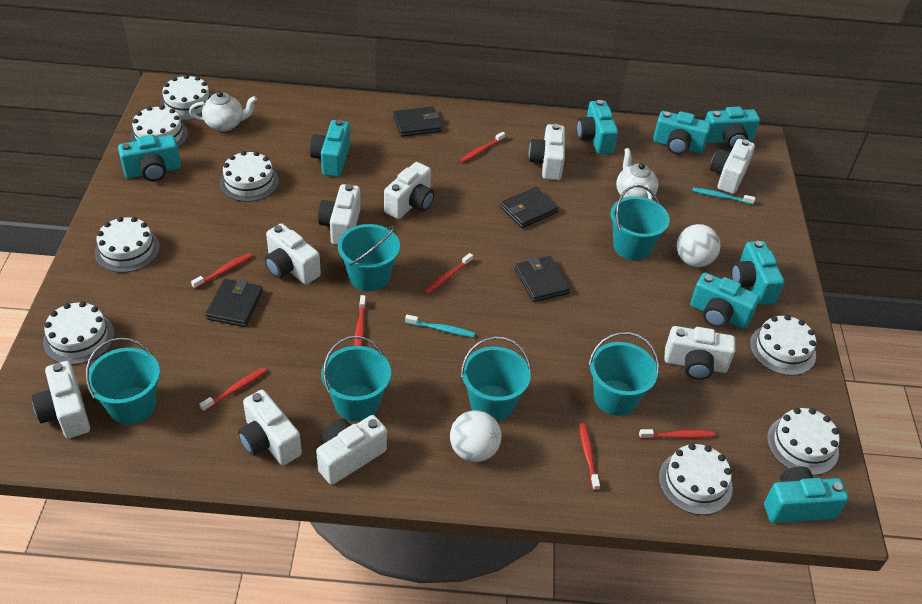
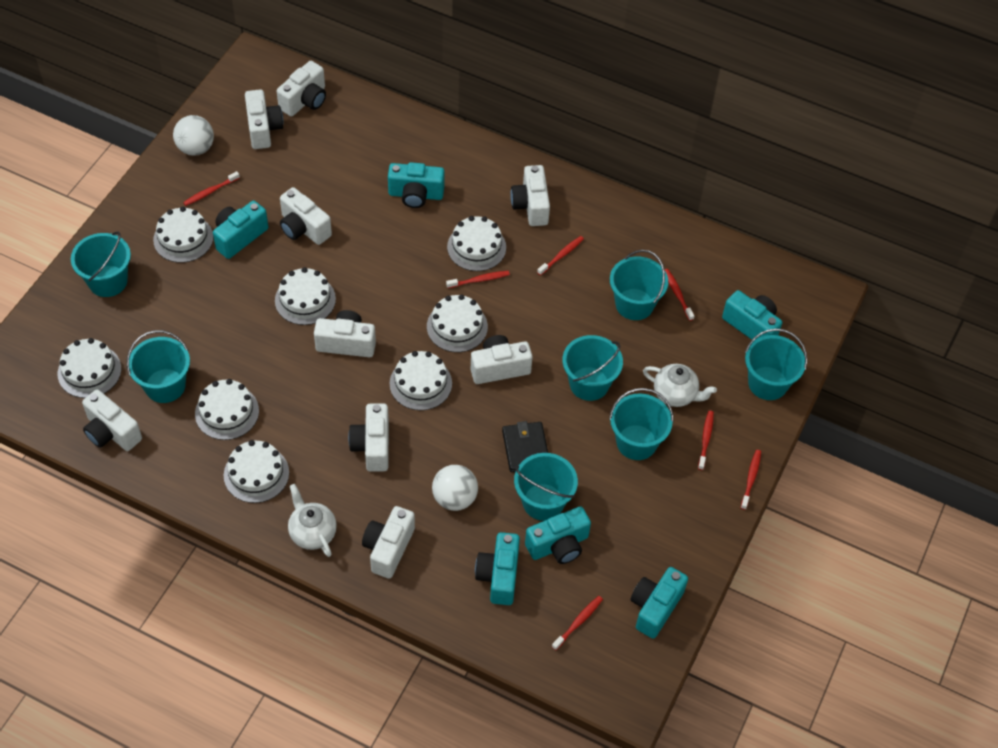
black wallet: [205,279,263,327] [393,106,442,137] [500,187,558,228] [515,256,570,302] = 4 -> [502,421,548,472] = 1
turquoise bucket: [86,337,160,424] [321,336,391,421] [338,224,400,291] [461,336,531,421] [589,332,659,416] [610,185,670,260] = 6 -> [71,231,131,297] [127,330,190,403] [514,453,578,521] [562,335,623,401] [609,388,673,460] [610,250,668,320] [745,328,807,400] = 7
turquoise camera: [118,135,181,181] [310,120,350,177] [577,100,618,154] [653,111,711,155] [690,273,760,329] [705,107,760,149] [731,241,785,305] [764,466,849,523] = 8 -> [213,201,268,259] [388,162,445,208] [475,532,520,605] [525,506,591,564] [631,567,688,639] [722,290,782,340] = 6
turquoise toothbrush: [405,315,475,337] [692,188,755,205] = 2 -> none = 0

